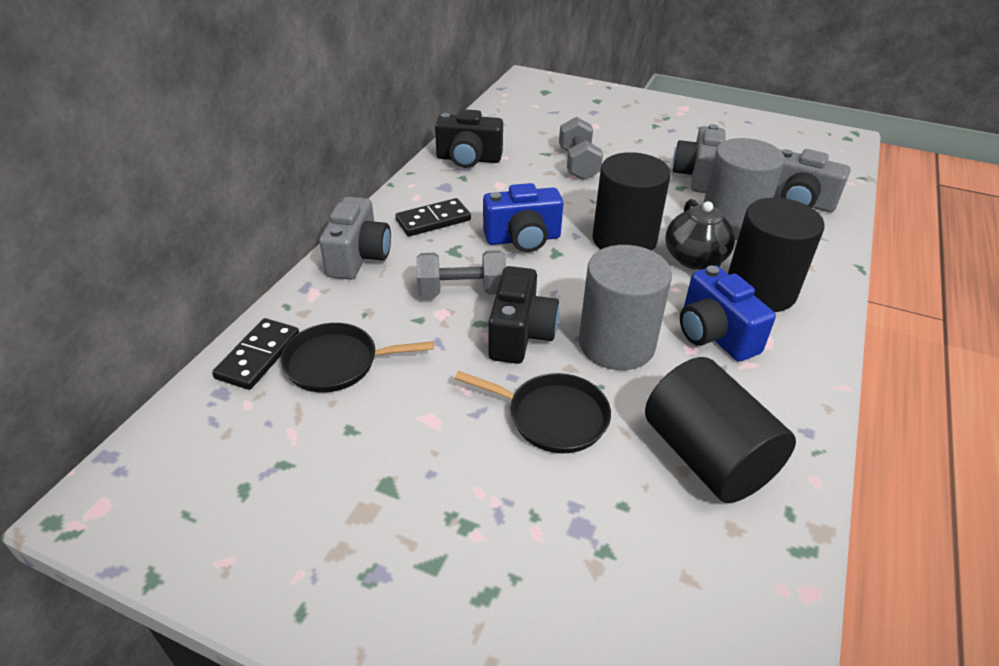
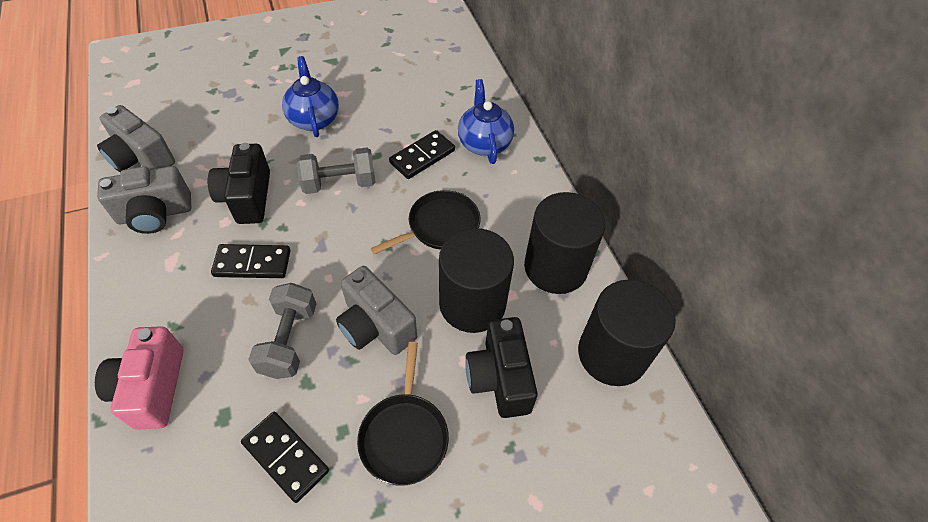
black domino: [212,318,299,390] [395,198,471,236] = 2 -> [211,244,291,278] [241,412,329,503] [389,130,455,179] = 3
black teapot: [665,199,735,270] = 1 -> none = 0
blue camera: [483,183,563,252] [680,266,776,362] = 2 -> none = 0
blue teapot: none = 0 -> [282,56,339,137] [458,79,514,164] = 2
grey cylinder: [579,245,672,370] [704,138,785,240] = 2 -> none = 0
pink camera: none = 0 -> [95,326,184,430] = 1

